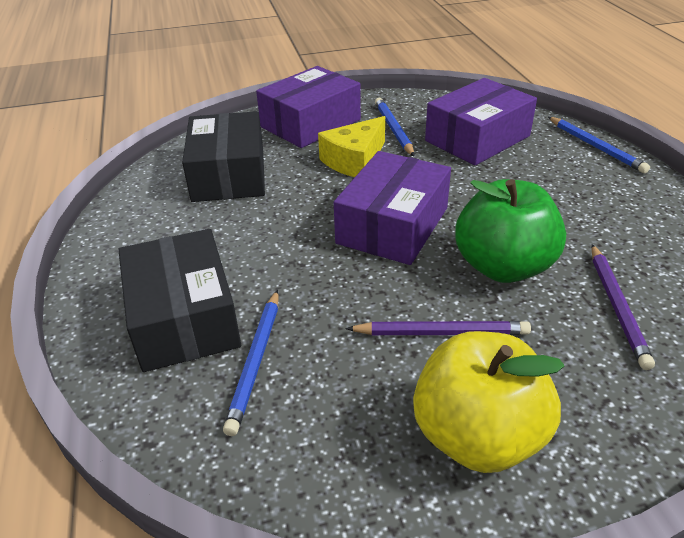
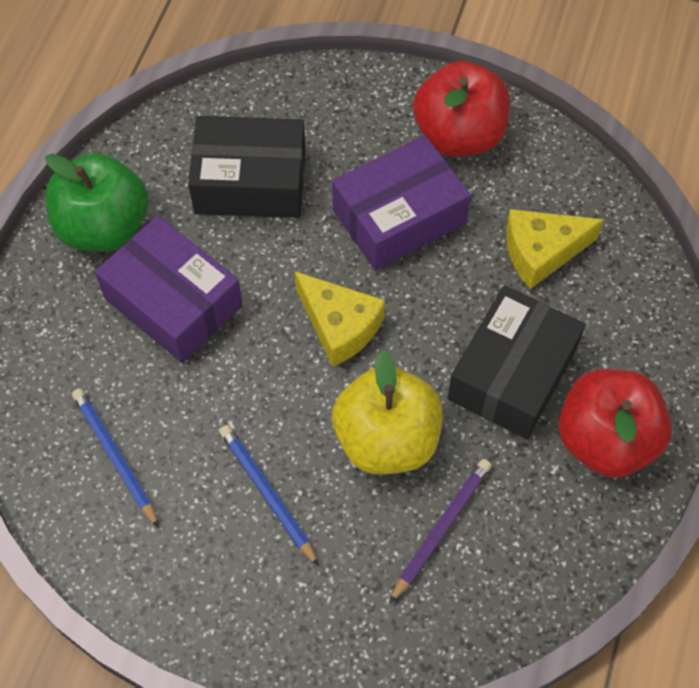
blue pencil: [223,290,279,436] [375,98,414,156] [548,117,650,173] = 3 -> [72,388,159,528] [219,425,319,567] = 2
purple box: [256,66,361,148] [334,151,451,265] [425,78,537,165] = 3 -> [95,216,243,363] [332,135,471,271] = 2
purple pencil: [345,321,531,335] [591,244,655,370] = 2 -> [389,459,492,604] = 1
red apple: none = 0 -> [413,61,510,157] [558,369,672,478] = 2
yellow cheese: [318,116,385,177] = 1 -> [295,271,385,367] [506,209,604,289] = 2

